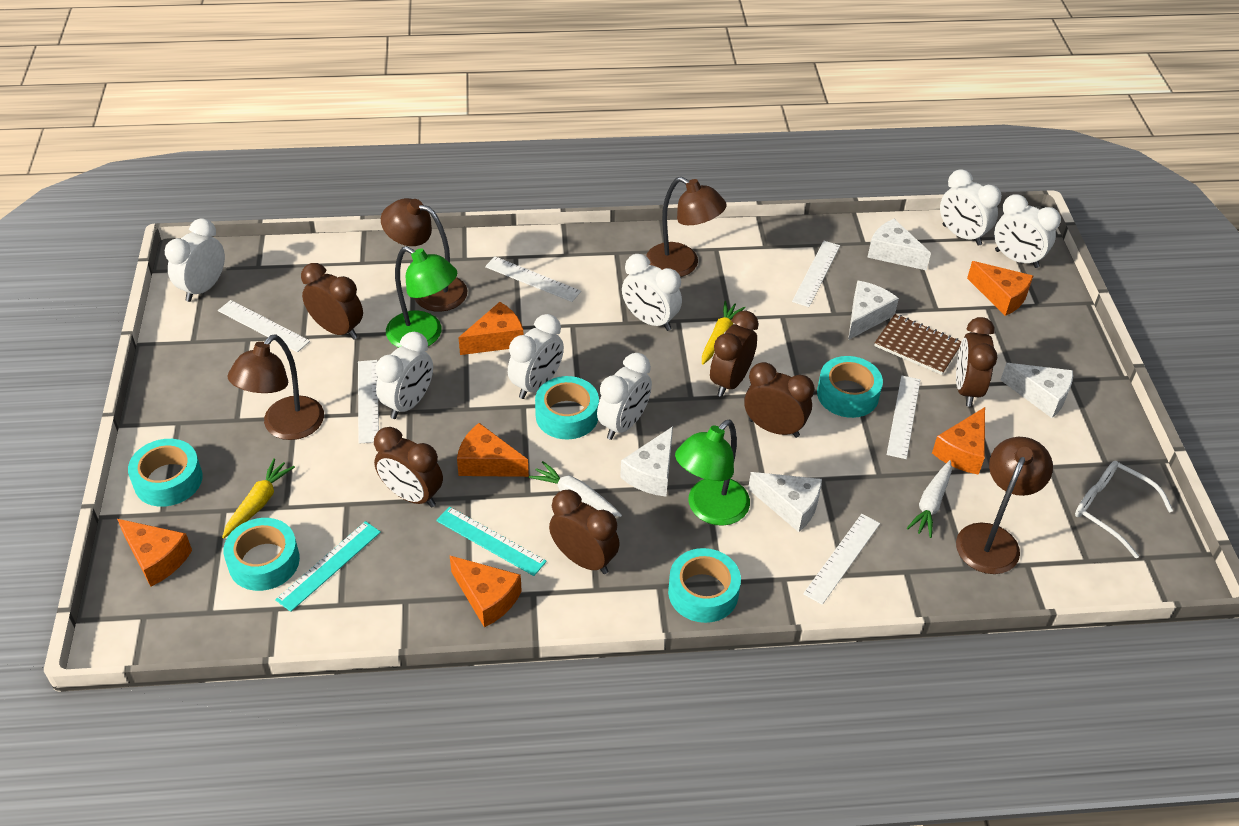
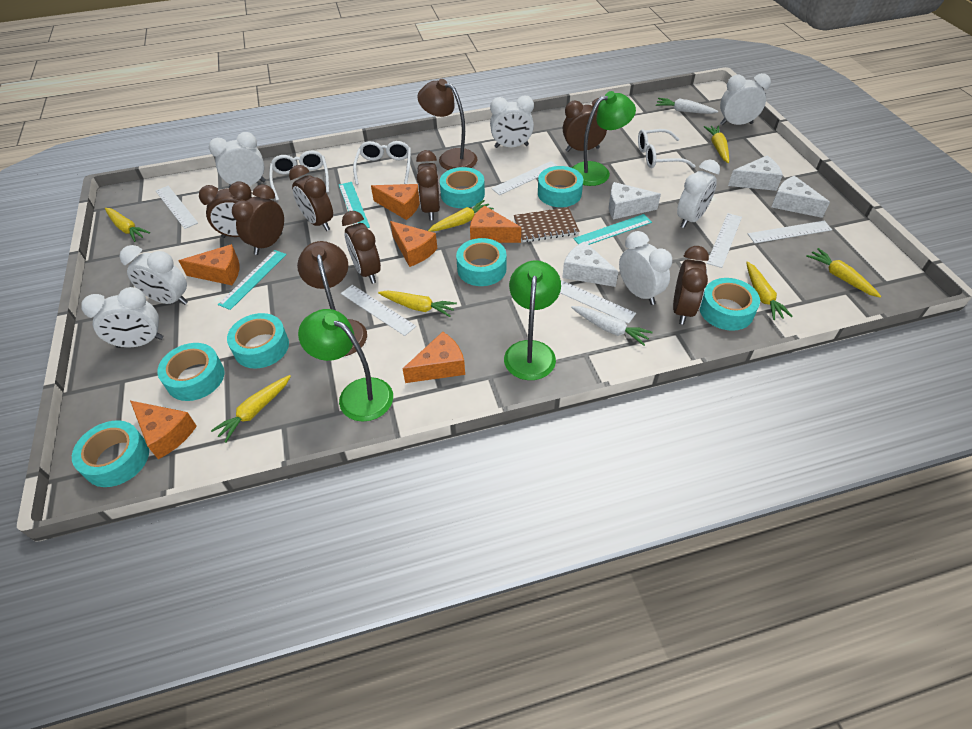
brown clock: [301,263,363,340] [374,427,443,507] [549,489,620,574] [710,310,759,397] [744,362,815,438] [956,317,997,407] = 6 -> [199,181,252,238] [232,184,284,255] [289,165,333,231] [342,211,381,284] [416,150,440,220] [563,98,607,152] [673,246,709,325] = 7
brown lamp: [228,335,324,440] [381,198,467,312] [646,177,727,277] [956,437,1053,574] = 4 -> [297,241,367,356] [417,79,477,170] = 2
green lamp: [386,246,457,348] [675,420,750,526] = 2 -> [298,309,393,422] [504,260,561,380] [572,91,636,186] = 3
turquoise ruler: [275,521,381,612] [436,507,547,576] = 2 -> [218,250,287,310] [339,182,370,228] [574,214,652,245] = 3
turquoise tape: [128,439,203,507] [223,518,300,591] [535,376,599,439] [668,548,741,623] [817,356,883,418] = 5 -> [72,421,149,487] [157,343,225,401] [227,313,289,369] [440,167,485,208] [456,238,507,286] [538,166,583,207] [700,278,760,331] = 7
white cheese: [620,426,673,497] [748,472,822,532] [848,280,899,340] [867,219,931,271] [1001,363,1073,418] = 5 -> [562,241,619,287] [609,182,661,219] [728,155,783,191] [772,176,830,218] = 4
white glasses: [1075,461,1173,559] = 1 -> [269,151,329,201] [353,141,411,185] [638,129,695,168] = 3
yellow carrot: [222,458,295,538] [702,301,746,365] = 2 -> [105,208,150,242] [211,375,291,443] [378,290,457,317] [428,200,494,232] [704,125,729,163] [746,262,793,320] [806,248,881,298] = 7

